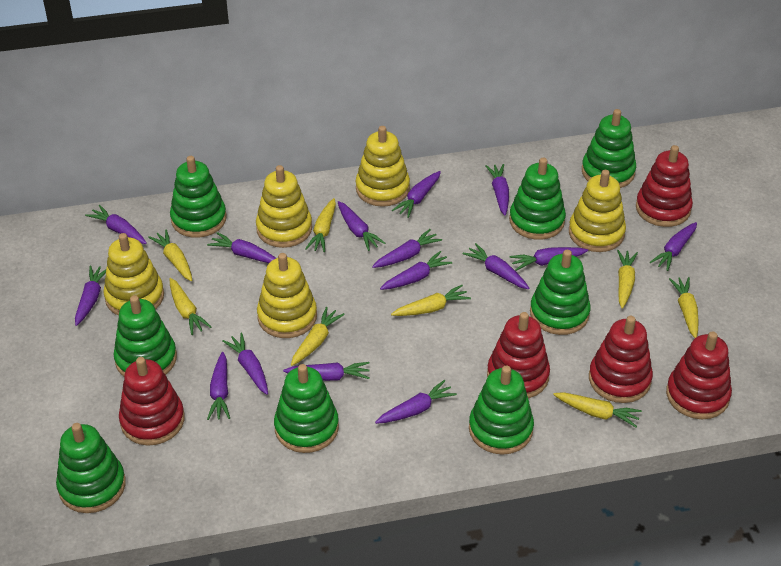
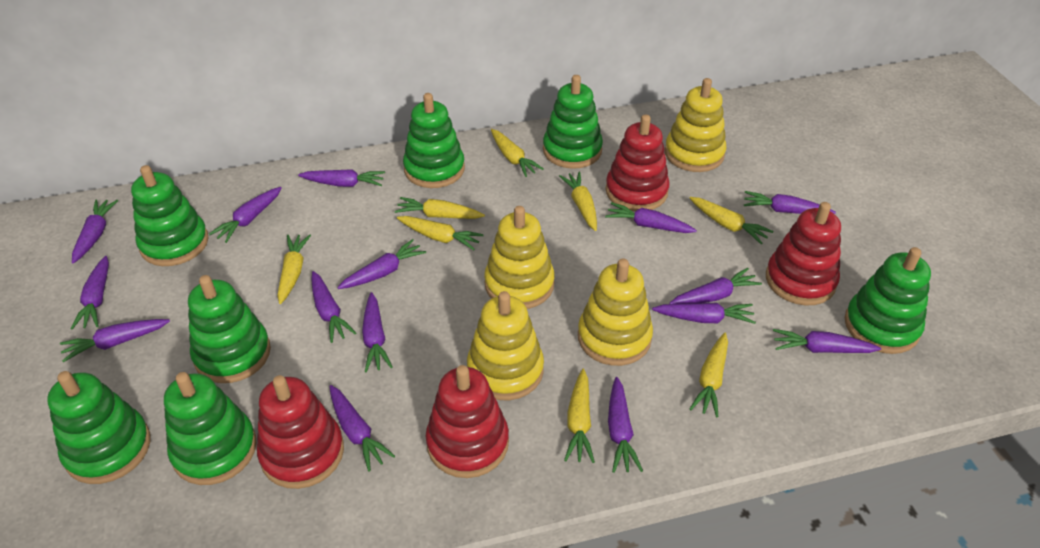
green stacking toy: [56,423,126,513] [114,295,177,376] [170,156,227,238] [274,364,339,453] [469,366,534,455] [509,158,566,240] [530,250,590,335] [582,109,636,188] = 8 -> [47,371,150,484] [131,165,208,266] [164,372,257,485] [188,275,271,383] [403,93,465,188] [543,75,603,169] [845,247,931,354] = 7
red stacking toy: [119,357,185,446] [487,312,550,398] [589,316,653,403] [636,145,693,227] [666,331,732,419] = 5 -> [257,375,344,489] [426,365,509,478] [605,115,670,211] [766,202,841,305] = 4
yellow stacking toy: [103,233,164,316] [256,165,312,248] [257,253,317,338] [356,126,410,207] [569,170,626,252] = 5 -> [467,291,544,400] [484,206,555,309] [578,258,653,366] [665,78,727,172] = 4

